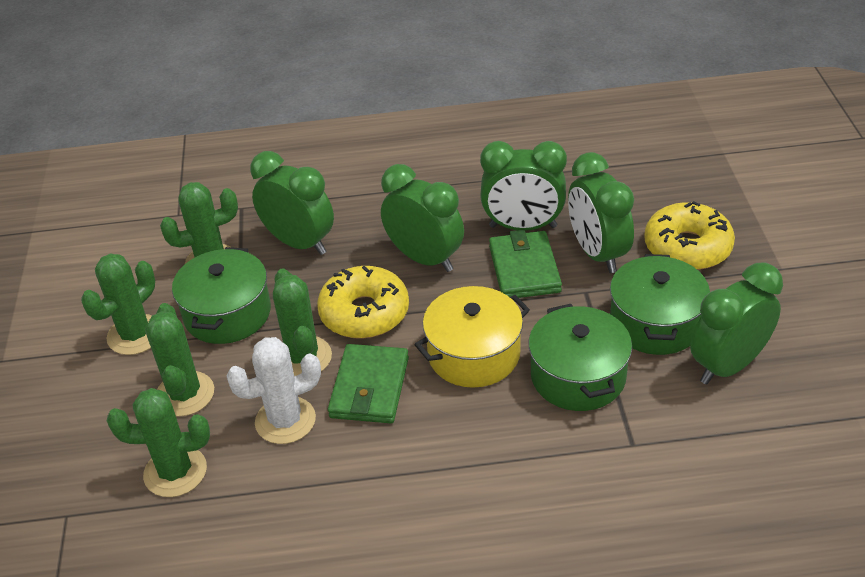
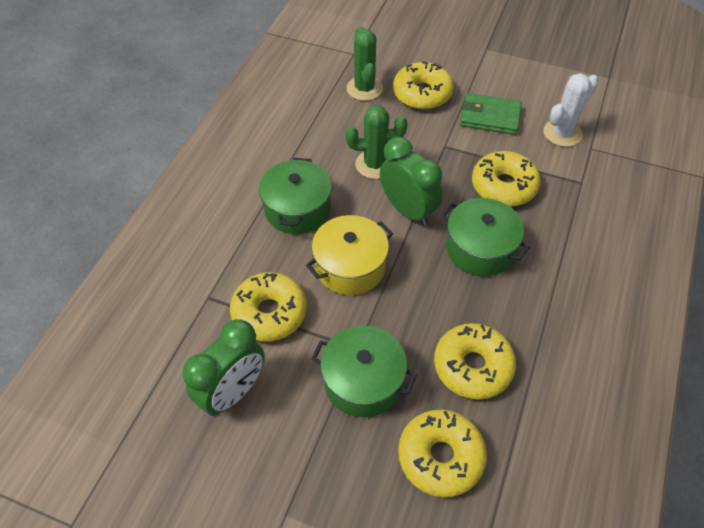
green cactus: [81,253,155,355] [107,388,210,497] [145,303,214,417] [160,182,238,264] [273,268,332,376] = 5 -> [346,105,407,179] [347,26,383,101] = 2
green clock: [250,151,334,255] [381,164,464,272] [480,141,567,230] [568,152,634,273] [690,262,783,385] = 5 -> [182,319,265,416] [380,137,442,226] = 2
green wallet: [328,344,409,423] [489,230,562,298] = 2 -> [460,93,522,135] = 1
yellow donut: [317,266,409,339] [644,201,735,270] = 2 -> [230,272,307,342] [393,61,454,110] [398,410,487,497] [434,323,516,400] [472,151,541,207] = 5

